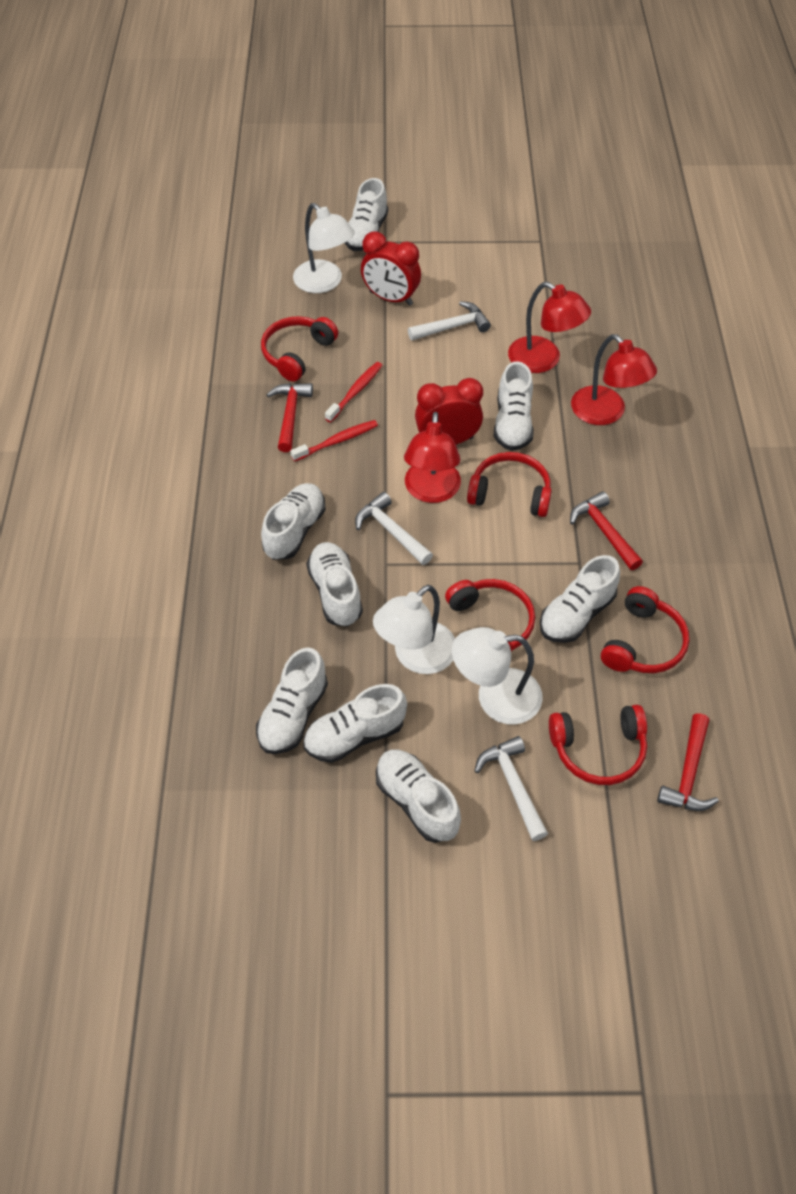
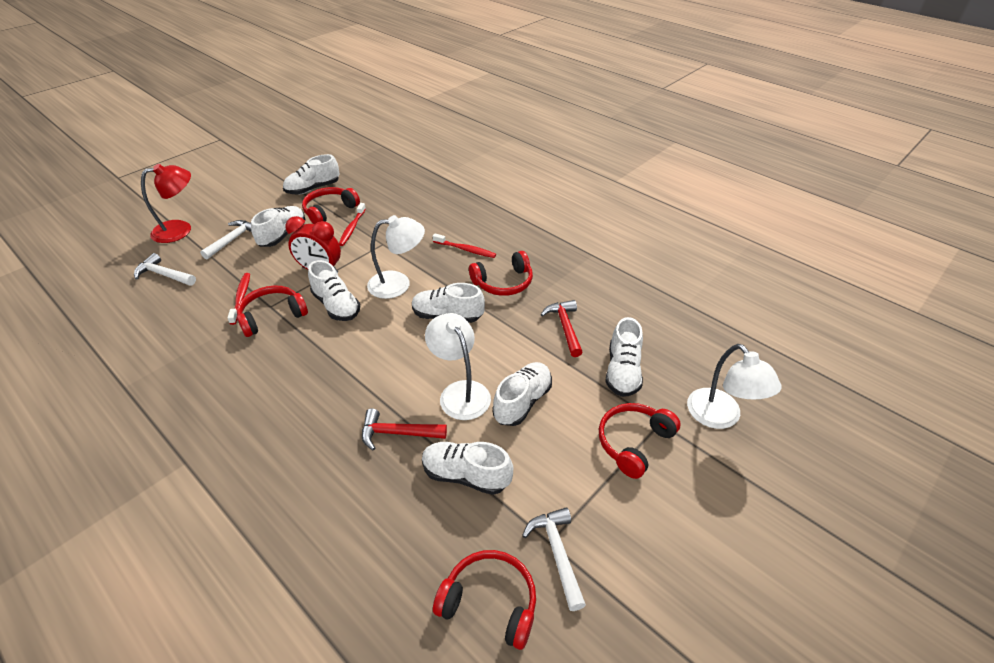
red clock: [361,231,421,306] [415,378,483,445] = 2 -> [285,216,341,273] = 1
red hammer: [266,383,313,452] [570,491,643,570] [657,713,719,811] = 3 -> [362,409,447,450] [541,300,583,357] = 2
red lamp: [404,412,461,503] [508,282,591,373] [571,334,657,425] = 3 -> [141,164,191,243] = 1
red toothbrush: [291,420,378,462] [325,362,383,422] = 2 -> [227,273,250,325] [339,203,366,246] [433,233,496,258] = 3
white shoe: [256,647,328,754] [261,483,326,560] [303,684,407,763] [306,542,363,626] [345,178,388,251] [376,750,461,843] [494,361,534,451] [540,555,620,643] = 8 -> [251,206,306,247] [283,154,340,195] [308,260,360,321] [412,283,485,323] [422,442,513,495] [493,362,552,426] [605,317,643,397] = 7

